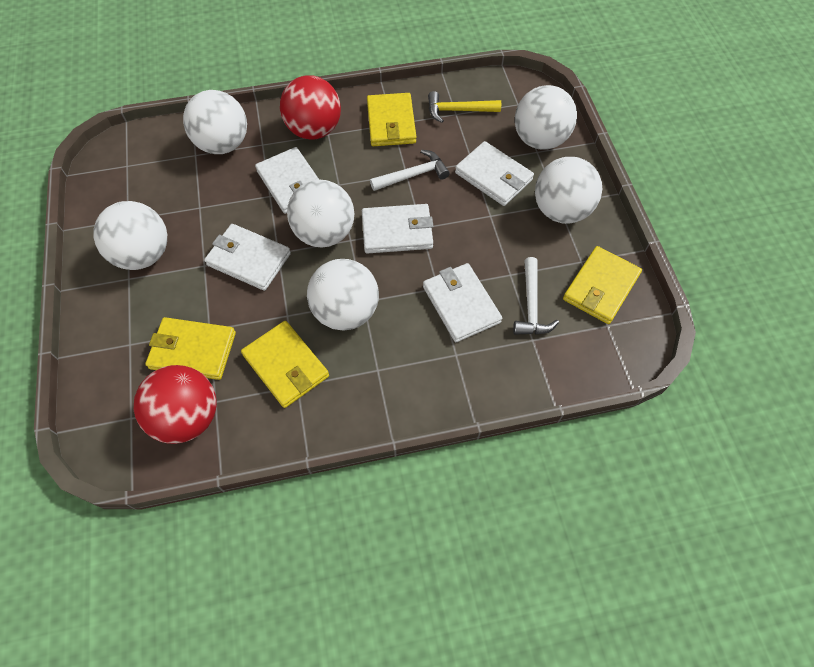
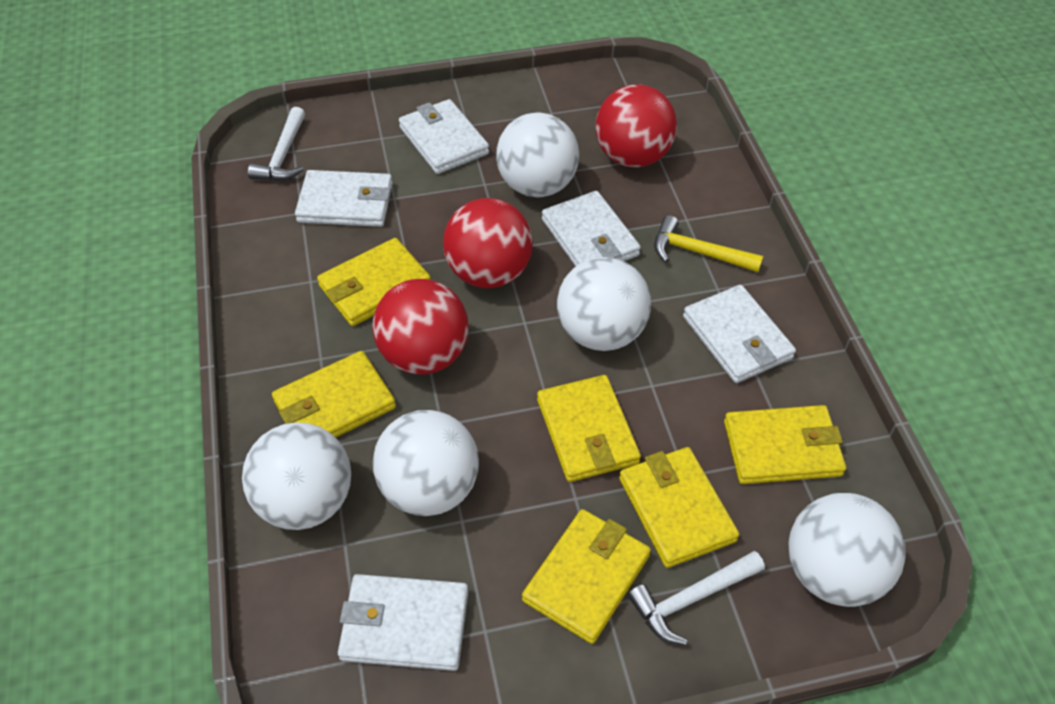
red ball: [134,365,217,444] [280,75,341,140] = 2 -> [372,279,469,375] [443,198,533,288] [595,84,677,167] = 3
white ball: [93,201,167,270] [183,90,247,154] [287,179,354,248] [307,259,379,331] [515,85,577,150] [535,157,602,224] = 6 -> [242,422,351,530] [373,410,479,516] [496,113,579,197] [557,257,651,351] [788,493,906,607] = 5
yellow wallet: [145,317,236,380] [241,321,329,408] [367,93,416,146] [563,246,642,324] = 4 -> [272,351,396,438] [317,238,431,326] [522,509,651,644] [537,375,641,482] [619,447,739,568] [724,405,846,484] = 6

